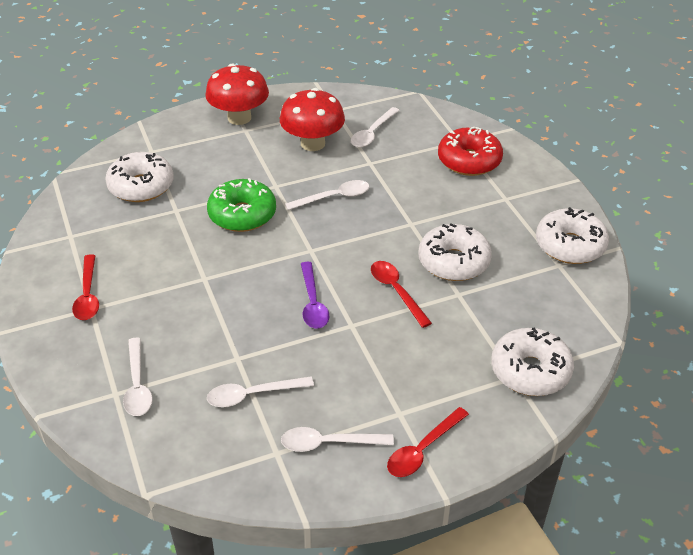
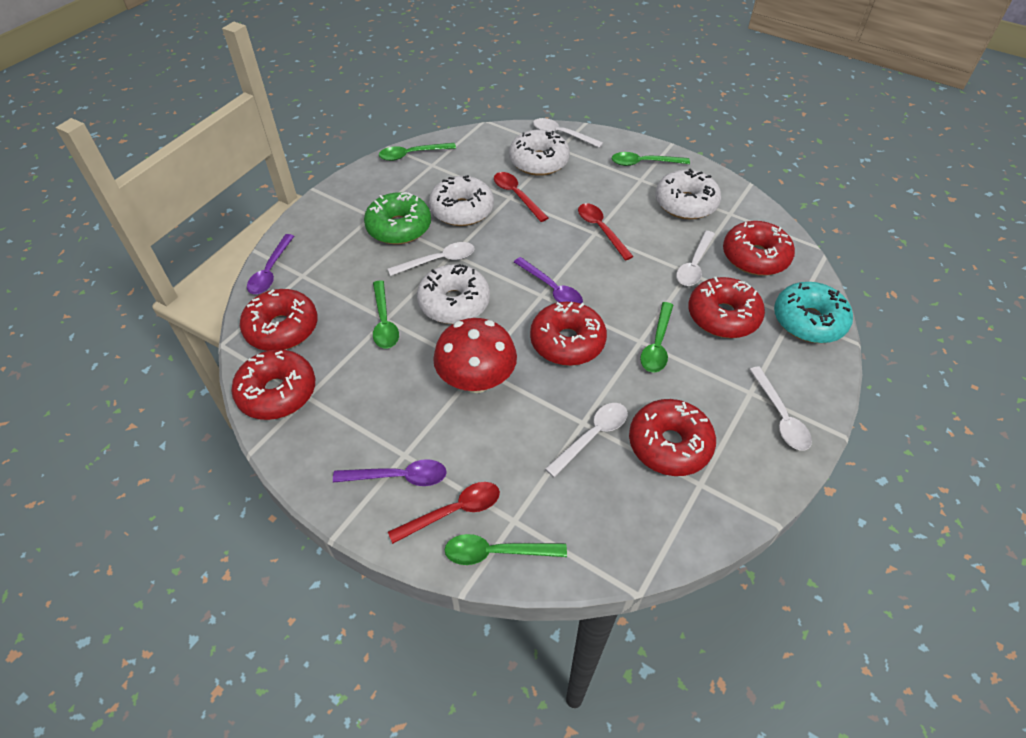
green spoon: none = 0 -> [373,280,399,348] [379,143,456,161] [445,534,567,565] [612,152,690,166] [640,302,673,372] = 5
purple spoon: [301,262,329,329] = 1 -> [247,234,294,294] [333,459,447,486] [514,257,583,304] = 3
red donut: [438,127,503,176] = 1 -> [231,349,315,420] [240,289,318,351] [530,302,607,366] [629,399,716,476] [688,277,765,338] [723,221,795,276] = 6
red mushroom: [205,64,269,125] [280,88,345,151] = 2 -> [433,318,517,393] = 1
turquoise donut: none = 0 -> [774,282,853,343] = 1

